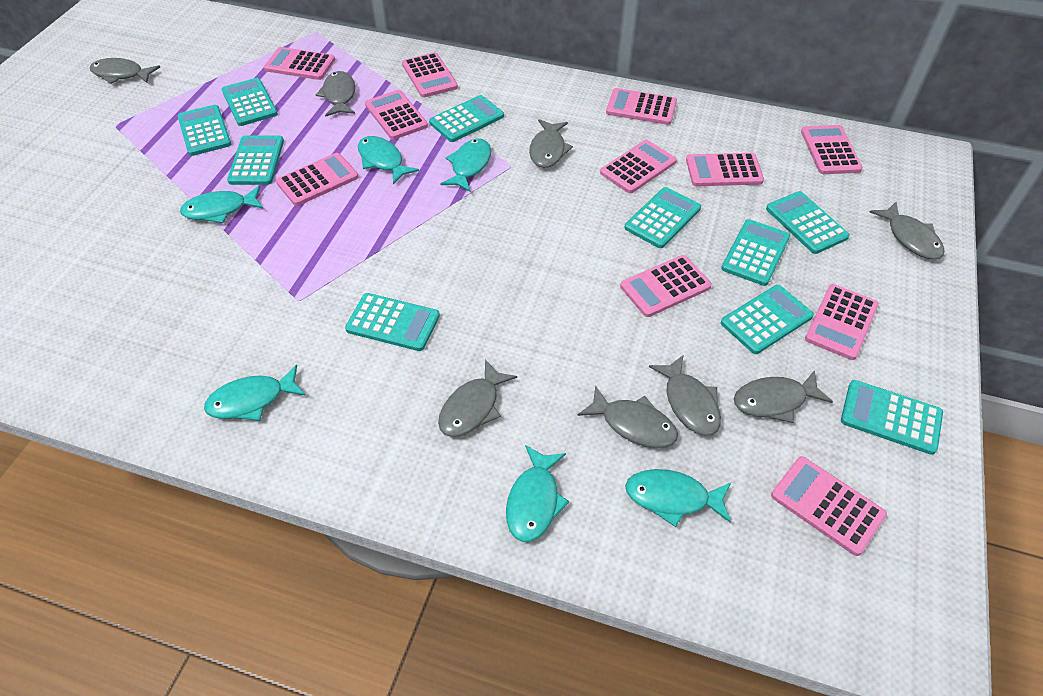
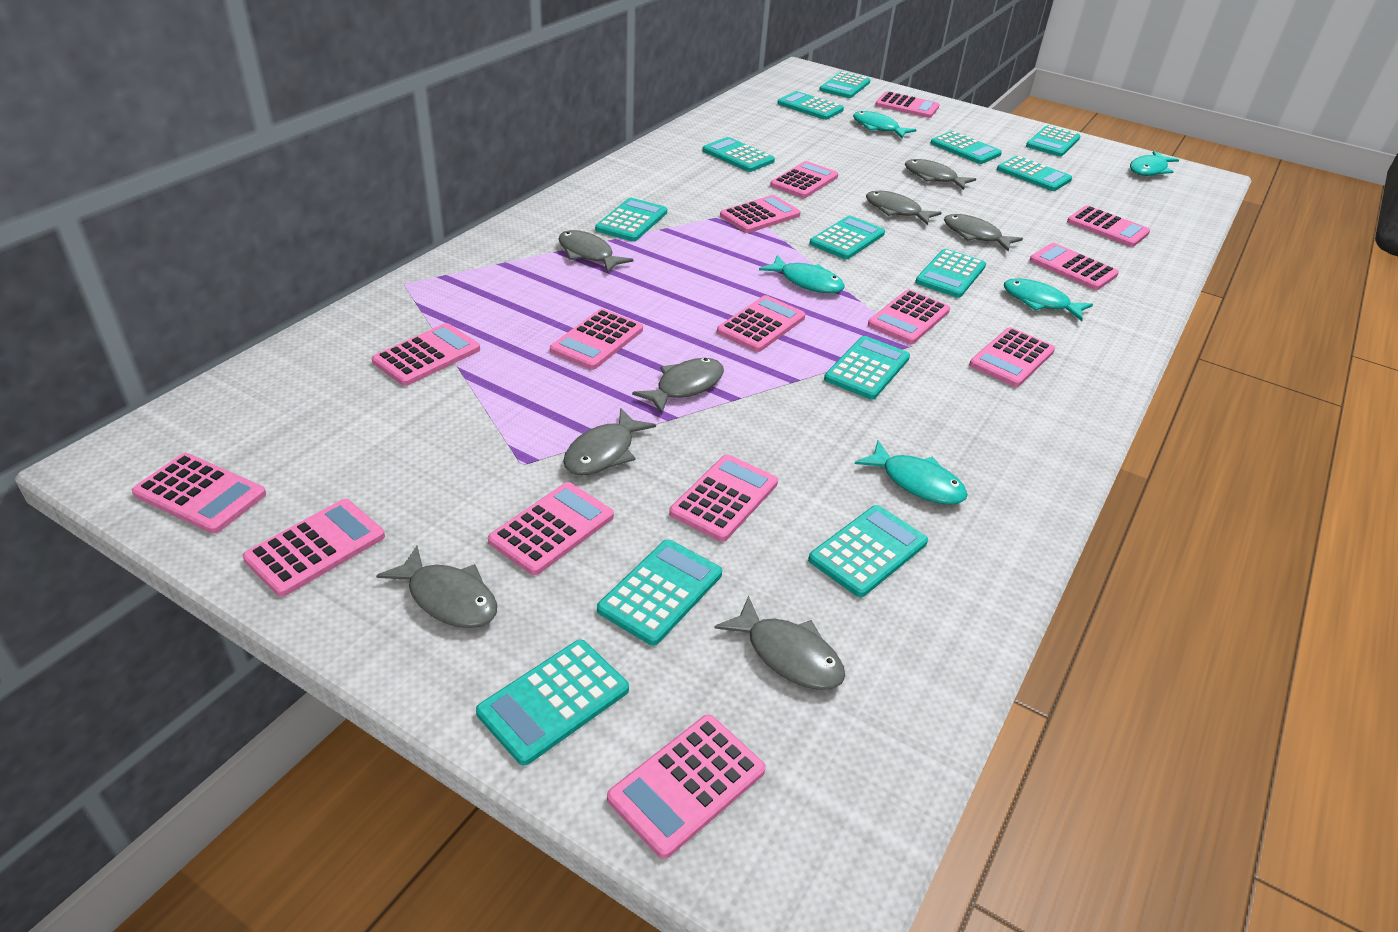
pink calculator: [264,47,335,80] [276,153,359,206] [365,90,428,140] [402,52,458,98] [600,140,677,193] [606,88,677,125] [620,255,712,317] [686,153,764,186] [771,456,887,556] [801,125,863,174] [805,284,879,360] = 11 -> [132,453,266,534] [243,499,385,597] [372,323,480,386] [488,482,614,575] [550,309,643,370] [607,714,766,859] [669,454,778,542] [717,295,805,352] [720,195,801,233] [770,161,838,198] [868,289,950,344] [875,91,940,118] [969,327,1055,387] [1030,243,1119,290] [1067,206,1150,247] = 15
turquoise calculator: [177,105,231,156] [222,78,278,126] [227,136,284,185] [345,293,440,351] [429,95,504,142] [624,187,701,248] [721,219,790,286] [721,285,814,354] [766,191,850,254] [841,380,943,455] = 10 -> [476,640,629,766] [595,197,667,242] [597,539,722,646] [702,137,775,172] [777,91,844,120] [808,505,928,597] [810,216,885,259] [819,71,870,98] [824,336,910,400] [915,249,986,298] [930,131,1002,164] [997,156,1072,191] [1026,125,1080,157] = 13
turquoise fish: [180,186,263,223] [204,364,306,421] [358,136,419,184] [440,139,491,192] [506,445,569,542] [625,469,731,527] = 6 -> [759,255,845,293] [853,111,916,138] [855,440,968,505] [1004,278,1093,321] [1130,151,1179,176] = 5

